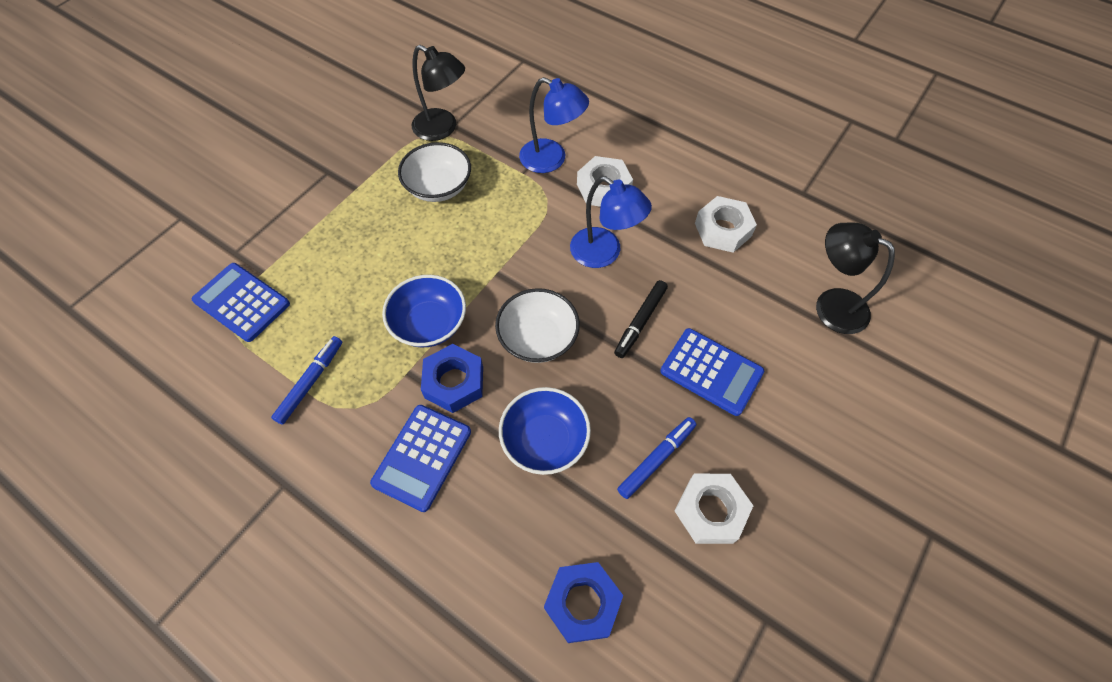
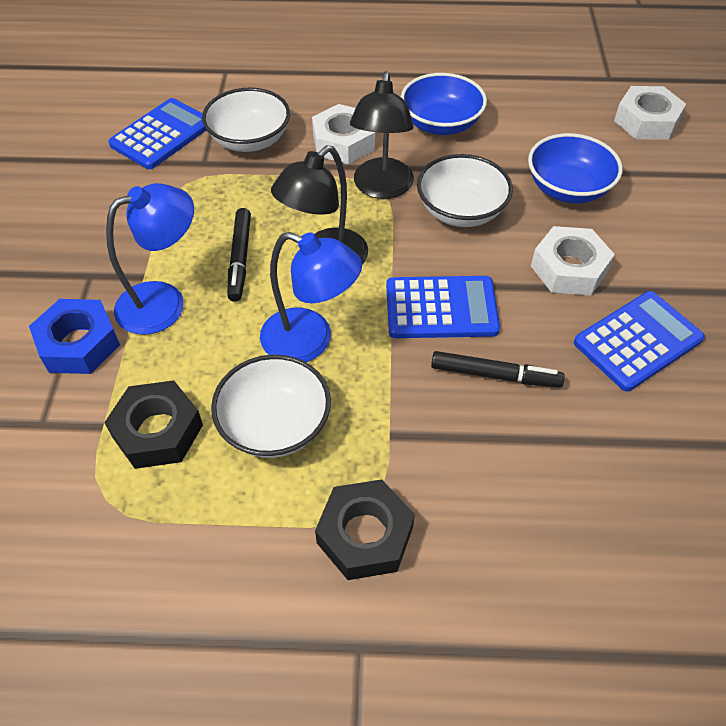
black marker: [614,280,668,358] = 1 -> [227,208,251,302] [431,351,565,387] = 2
black nut: none = 0 -> [104,380,203,469] [315,479,415,580] = 2
blue marker: [271,336,342,425] [617,417,696,499] = 2 -> none = 0
blue nut: [421,344,483,413] [544,562,623,643] = 2 -> [29,299,120,374] = 1
white bowl: [398,142,471,202] [495,288,580,363] = 2 -> [202,88,290,152] [211,355,331,458] [417,154,513,227] = 3

